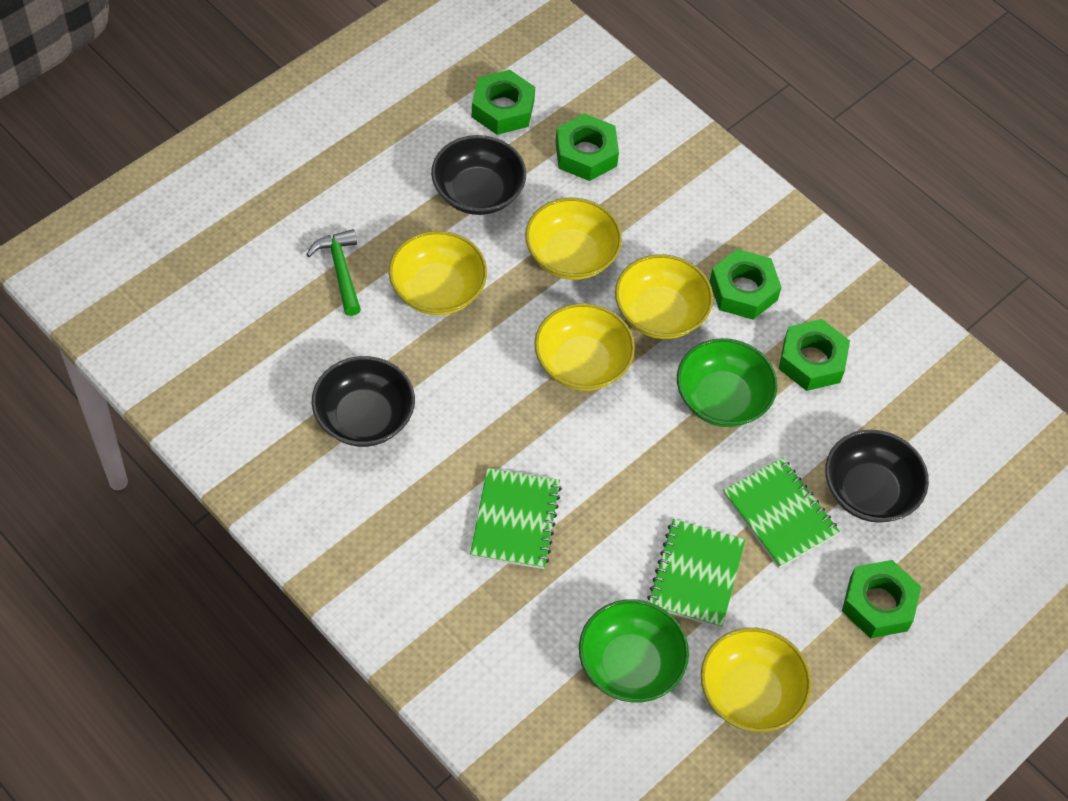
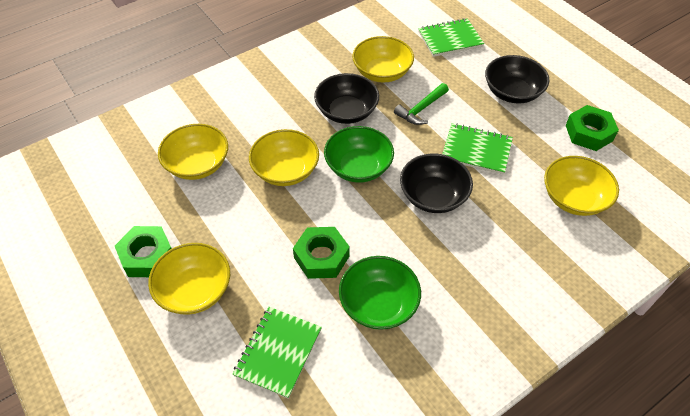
green nut: [472,70,535,135] [556,113,619,181] [710,249,782,320] [779,319,850,391] [842,560,921,638] = 5 -> [115,226,172,277] [293,227,350,279] [565,105,619,151] = 3

